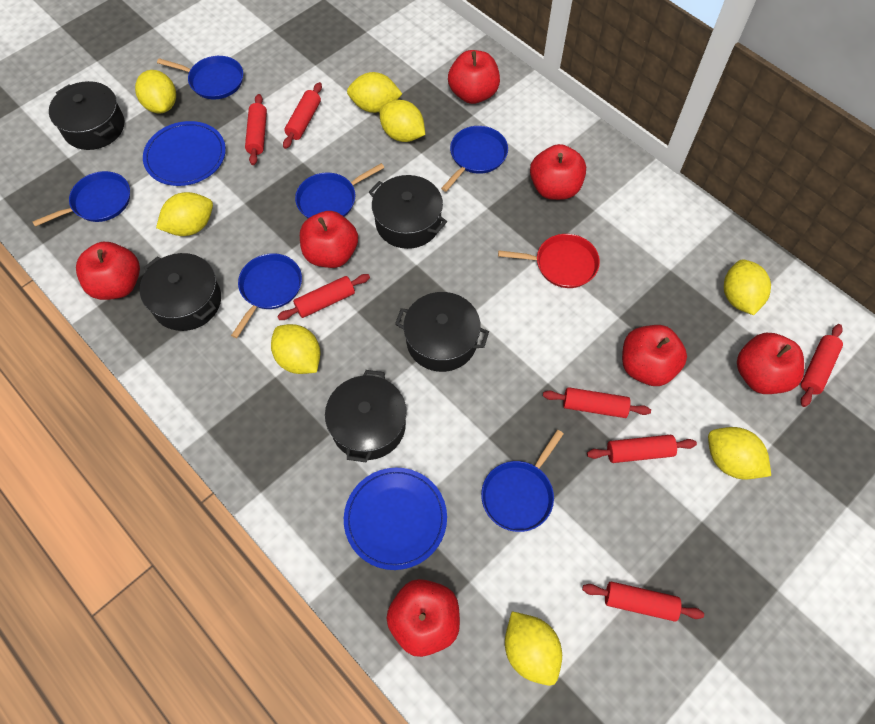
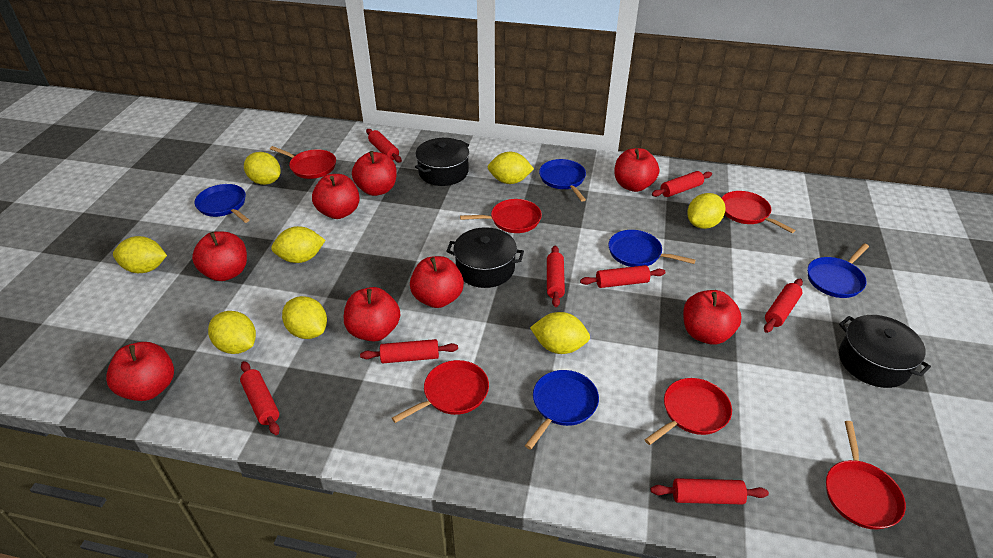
black pot: [49,81,124,150] [140,253,221,331] [325,370,407,462] [369,175,447,249] [395,292,489,372] = 5 -> [415,138,469,186] [446,227,524,288] [839,315,931,388] = 3
blue pan: [32,171,130,227] [157,56,243,99] [231,253,302,338] [295,163,384,218] [441,126,508,192] [481,430,564,532] = 6 -> [195,184,249,223] [525,370,599,450] [539,159,586,202] [608,230,695,267] [807,243,869,298] = 5
blue plate: [143,121,226,186] [344,468,447,570] = 2 -> none = 0
red apple: [76,242,140,300] [300,211,358,268] [386,579,460,657] [448,50,500,104] [530,144,586,200] [622,325,687,386] [737,333,804,394] = 7 -> [106,342,174,401] [192,231,247,281] [312,174,360,219] [344,287,400,342] [352,151,397,196] [410,256,464,308] [614,148,659,192] [683,290,742,345] = 8
red pan: [498,234,600,288] = 1 -> [270,146,336,179] [392,360,489,423] [460,199,542,233] [645,378,732,445] [721,191,795,233] [826,421,906,530] = 6
red rolling pin: [245,94,267,165] [277,274,370,320] [283,82,322,149] [543,387,651,418] [582,582,704,622] [587,435,697,463] [801,324,843,407] = 7 -> [240,361,280,435] [360,339,458,363] [366,129,402,163] [547,245,565,307] [580,265,665,288] [651,478,769,505] [652,171,712,197] [764,279,803,333] = 8

